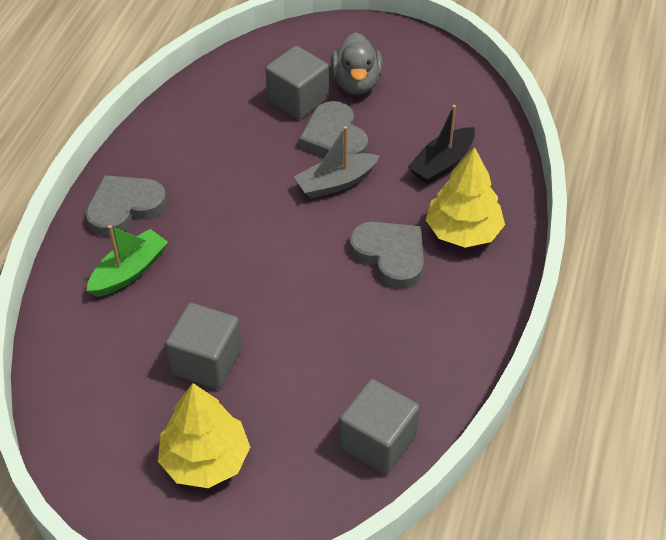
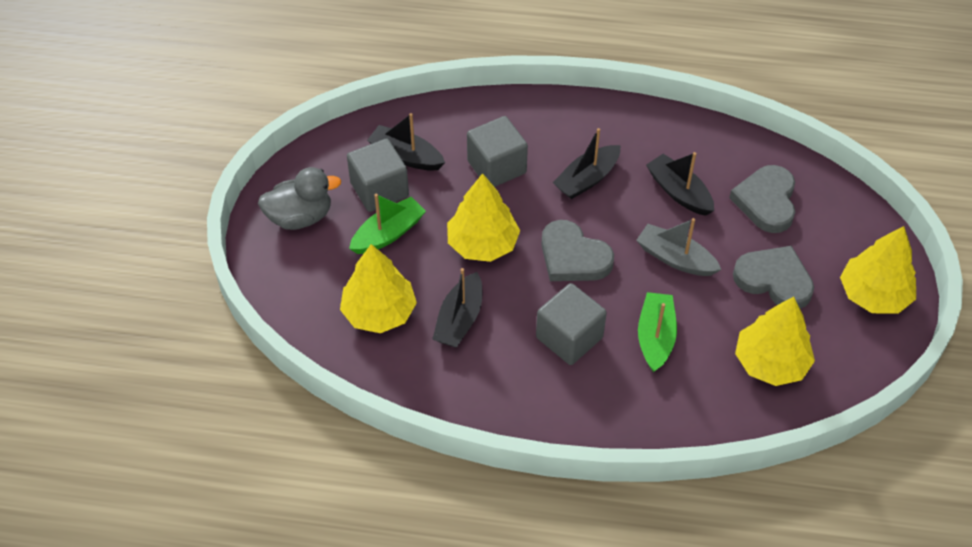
black boat: [408,105,475,184] = 1 -> [367,113,445,171] [433,268,482,348] [553,128,620,199] [646,152,714,216] = 4
green boat: [87,225,168,297] = 1 -> [349,194,426,254] [638,292,677,372] = 2
yellow tree: [158,383,250,488] [426,147,505,248] = 2 -> [340,244,417,333] [447,173,520,262] [735,297,815,386] [840,226,916,314] = 4

